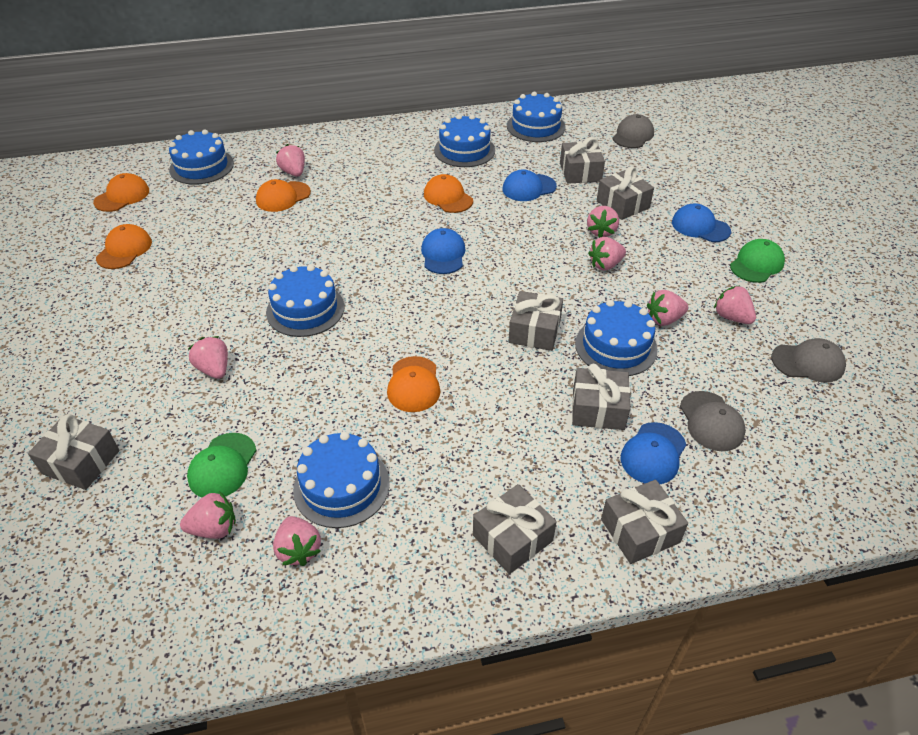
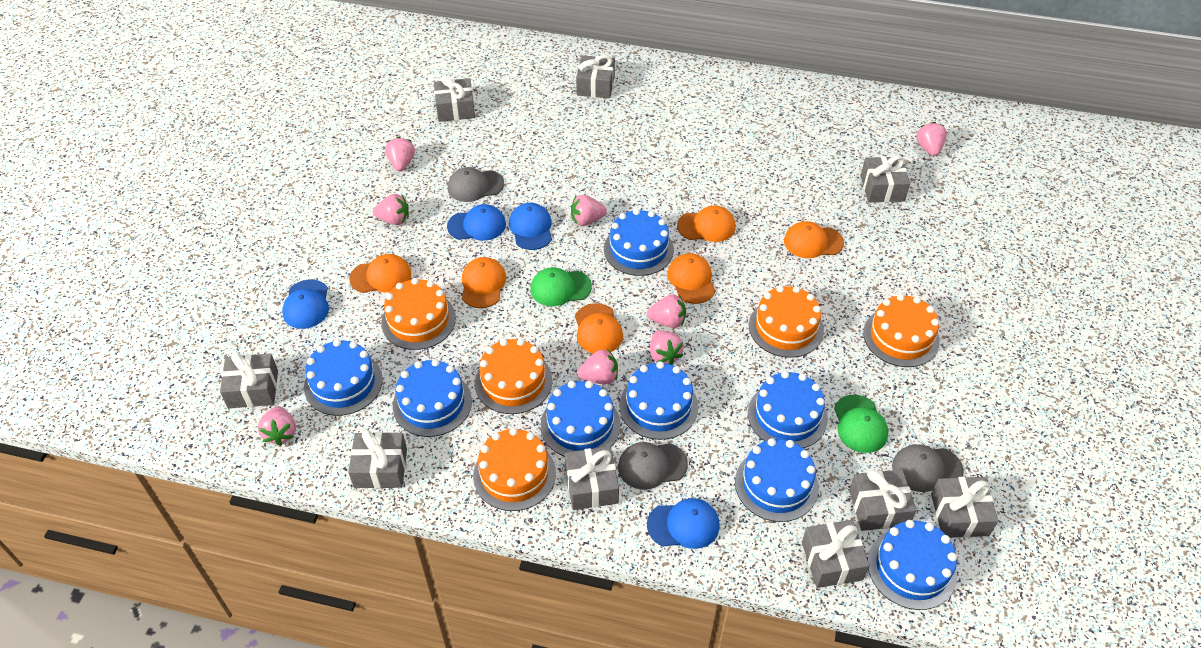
blue cake: [169,129,234,185] [266,265,345,337] [293,432,390,528] [434,114,495,167] [507,92,566,142] [575,300,658,376] = 6 -> [304,339,383,416] [393,359,472,437] [541,381,621,457] [604,209,674,276] [619,361,698,440] [735,438,819,522] [748,371,828,448] [868,520,957,610] = 8
grey gift: [28,414,120,490] [473,484,557,574] [508,291,563,351] [560,137,605,184] [572,364,630,430] [597,166,654,220] [601,480,688,564] = 7 -> [220,352,278,408] [348,430,407,489] [434,76,475,122] [565,446,619,510] [576,55,615,98] [802,520,869,588] [849,469,917,531] [861,155,910,202] [931,477,998,538] = 9
orange cake: none = 0 -> [381,278,456,350] [473,428,556,511] [475,338,552,414] [749,286,824,358] [863,294,940,367] = 5
orange cap: [93,173,149,212] [96,224,152,269] [256,179,311,212] [387,356,441,412] [424,174,473,213] = 5 -> [349,254,411,293] [462,257,506,308] [575,303,623,353] [667,253,715,304] [677,205,735,242] [784,221,844,258] = 6

